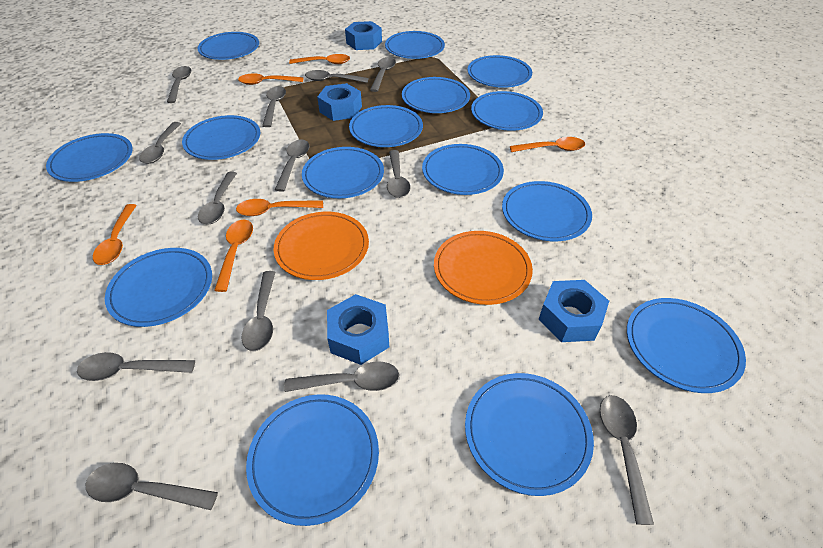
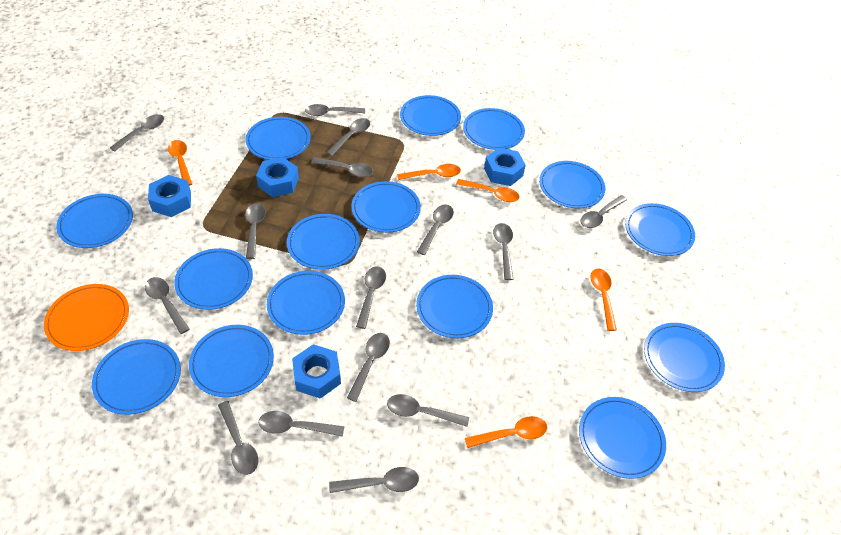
grey spoon: [77,352,195,381] [86,463,218,510] [139,122,181,164] [167,66,191,103] [198,172,237,225] [242,271,275,351] [262,86,286,127] [275,140,310,192] [284,362,399,392] [305,70,369,83] [370,57,396,92] [387,150,410,198] [600,395,654,525] = 13 -> [110,114,164,151] [145,277,189,334] [218,401,258,475] [245,203,265,259] [259,411,344,437] [305,104,365,116] [311,157,373,177] [326,118,370,156] [329,467,419,493] [347,333,390,402] [356,266,386,329] [387,394,469,427] [417,204,454,255] [493,223,513,280] [580,195,627,228] = 15
orange plate: [274,212,369,280] [434,231,533,305] = 2 -> [44,284,129,351] = 1
orange spoon: [93,204,137,265] [214,220,253,292] [236,199,323,216] [238,74,303,85] [289,54,350,64] [510,137,585,152] = 6 -> [168,140,192,186] [397,164,461,180] [456,179,520,202] [465,416,547,448] [590,268,617,331] = 5

